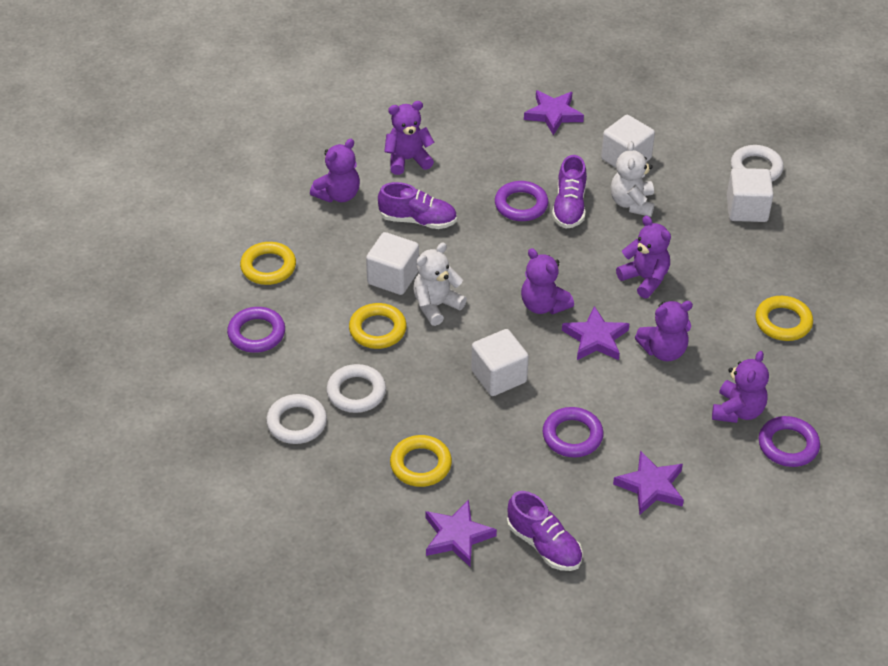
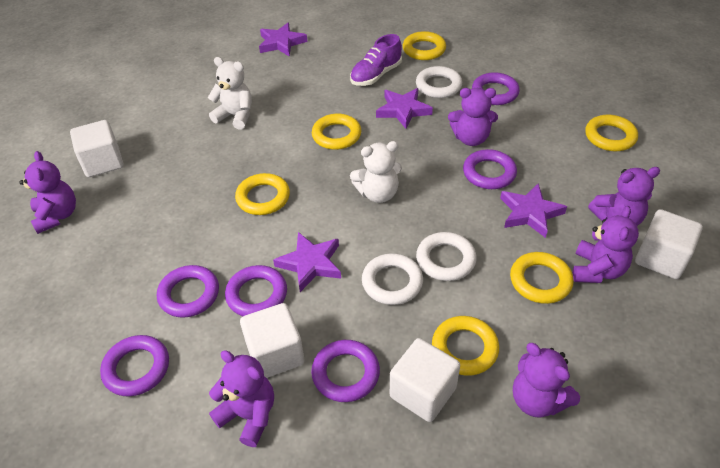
purple ring: [227,307,285,353] [495,181,548,221] [543,407,603,457] [758,416,820,467] = 4 -> [100,335,169,396] [157,265,219,318] [225,265,287,316] [311,340,380,402] [463,149,517,189] [472,72,520,105] = 6
purple shoe: [378,182,457,229] [507,491,583,571] [552,155,587,229] = 3 -> [350,34,402,86] = 1
yellow ring: [240,242,296,285] [349,303,407,349] [390,435,452,487] [755,296,813,341] = 4 -> [235,173,290,215] [312,114,361,150] [403,31,446,60] [432,316,499,376] [510,252,574,304] [585,115,638,151] = 6

